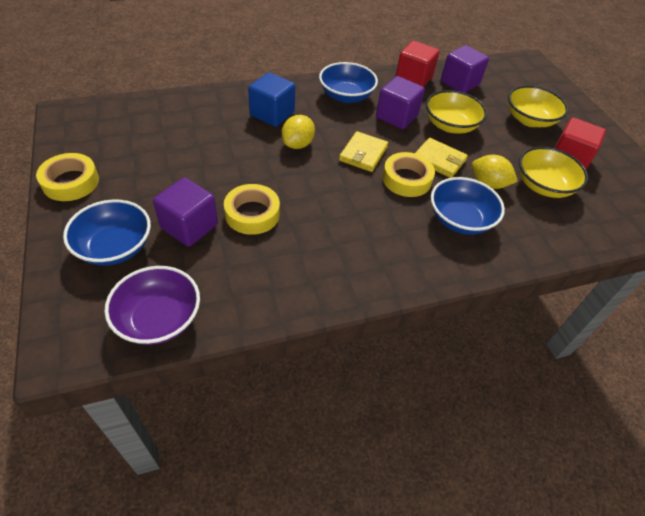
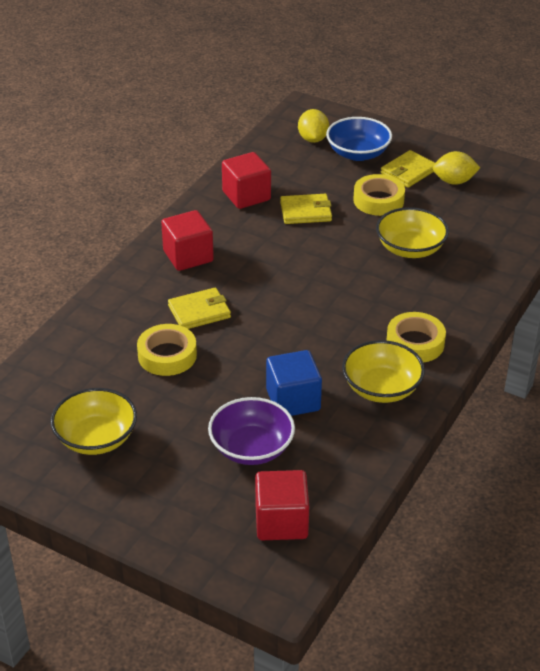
blue bowl: [63,199,151,265] [319,62,378,103] [431,177,505,235] = 3 -> [326,117,392,161] = 1
purple cube: [153,177,218,247] [376,76,425,129] [441,45,489,93] = 3 -> none = 0
red cube: [395,41,440,87] [555,118,606,169] = 2 -> [161,210,214,271] [222,152,271,209] [255,470,309,540] = 3
yellow wallet: [339,131,388,172] [415,138,468,178] = 2 -> [168,287,231,329] [280,194,332,224] [381,150,435,188] = 3

